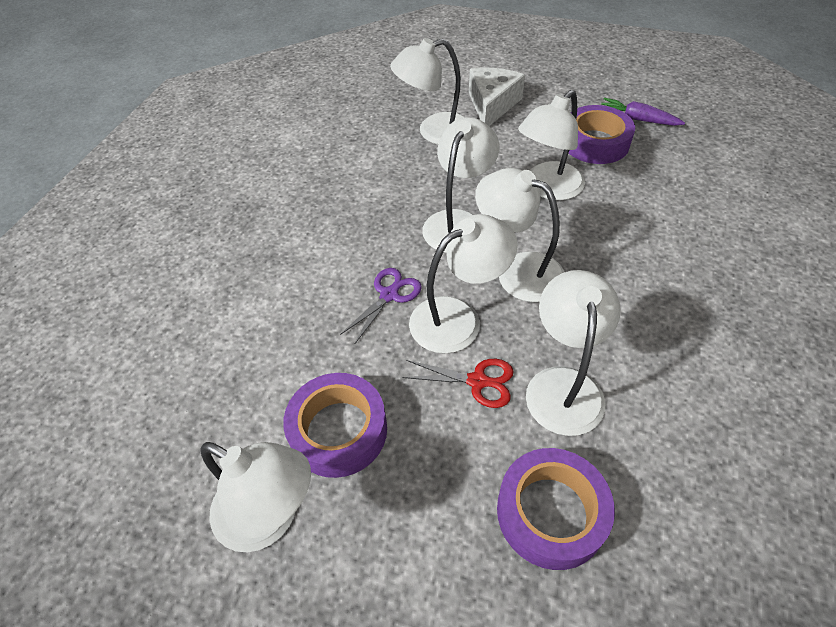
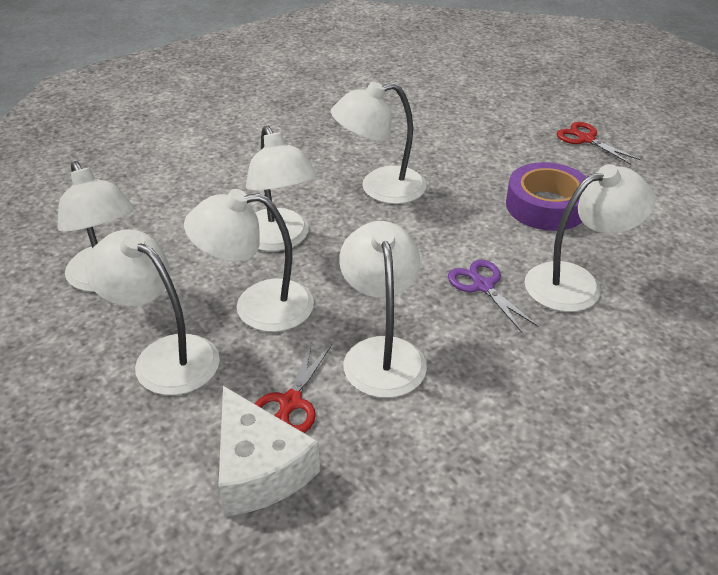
purple carrot: [601,98,685,126] = 1 -> none = 0
purple tape: [283,373,387,478] [497,448,615,570] [569,105,635,164] = 3 -> [506,162,586,231] = 1
red scissors: [402,359,514,408] = 1 -> [255,342,332,433] [556,122,641,165] = 2

